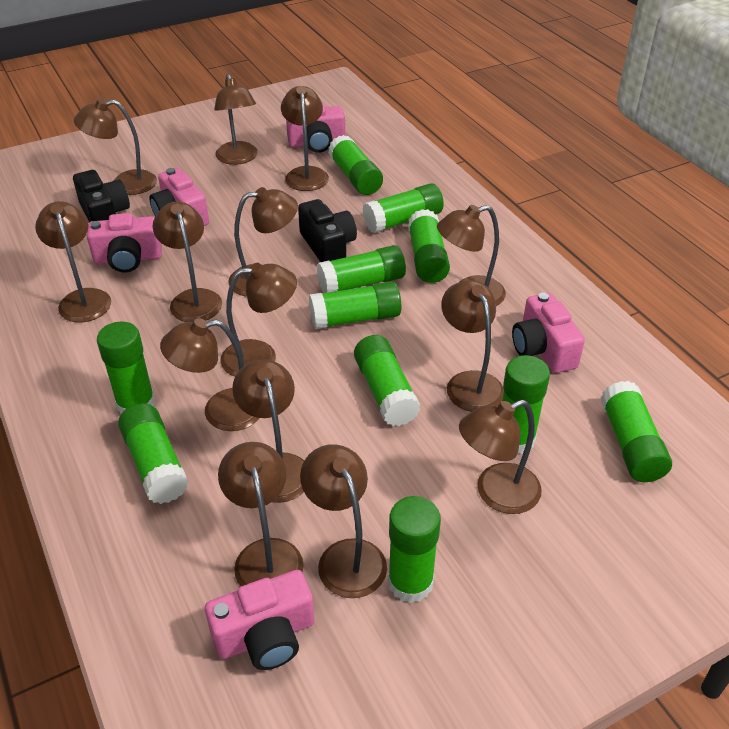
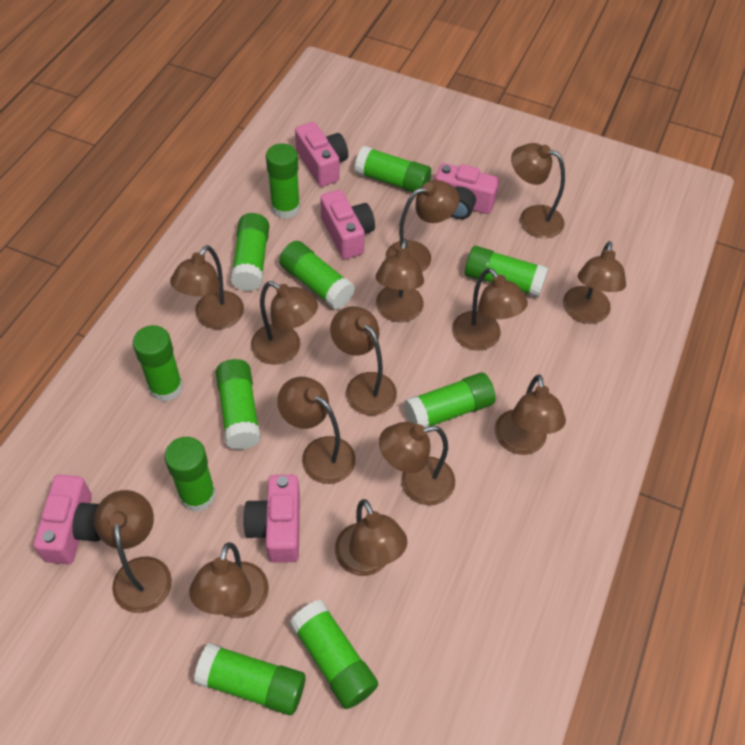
black camera: [73,170,130,222] [298,199,357,262] = 2 -> none = 0

